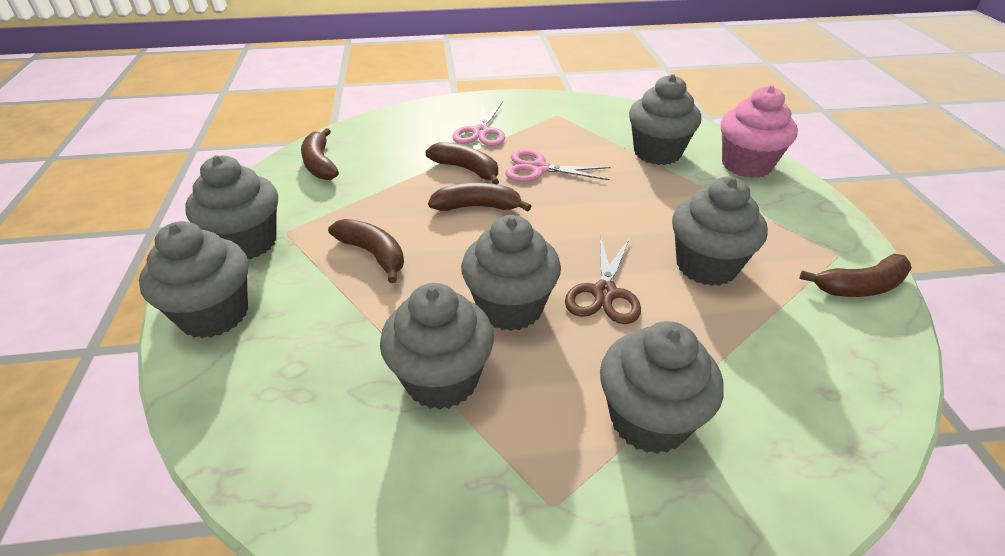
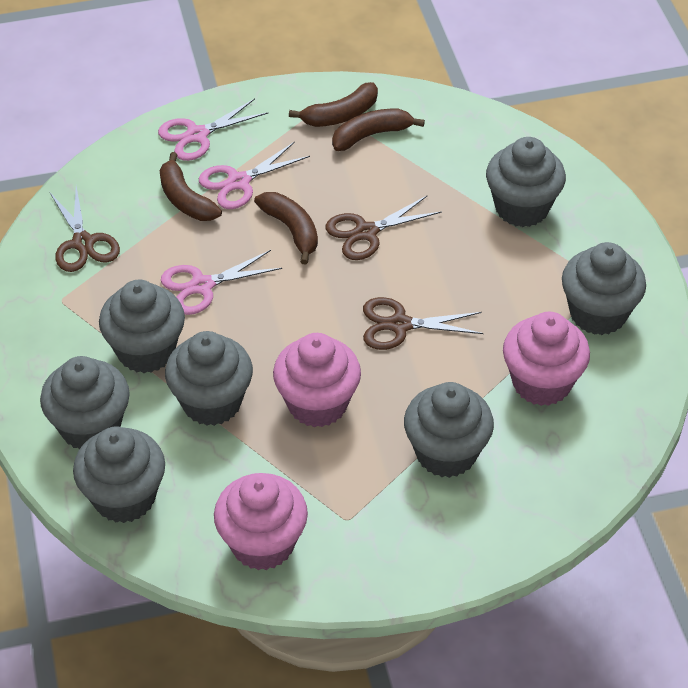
brown banana: [301,128,339,180] [328,219,404,283] [425,142,499,185] [428,183,531,211] [800,254,912,297] = 5 -> [160,152,222,221] [254,192,318,264] [289,82,378,127] [332,109,425,151] = 4
brown scissors: [565,235,641,324] = 1 -> [50,186,120,272] [326,195,442,260] [363,297,484,350] = 3
pink cupcake: [721,85,798,178] = 1 -> [214,473,308,570] [273,333,361,427] [503,312,590,406] = 3
pink scissors: [452,102,505,146] [505,150,611,182] = 2 -> [158,99,268,161] [161,250,282,315] [199,142,310,209] = 3

